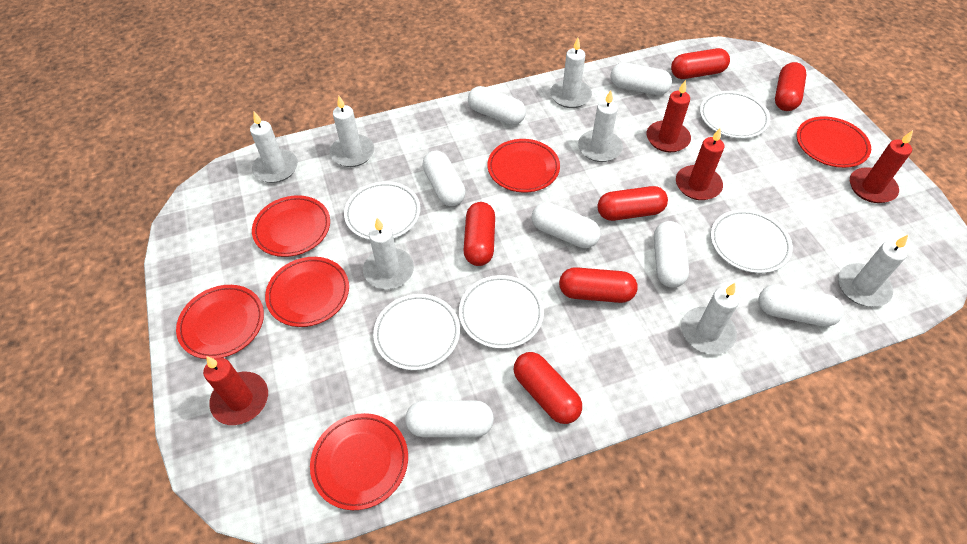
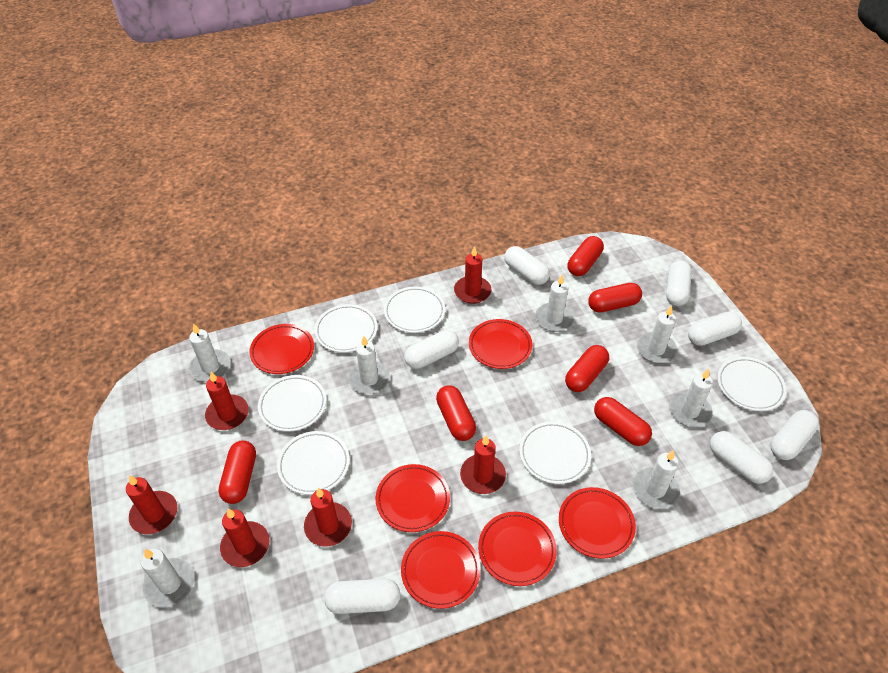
red candle: [203,356,268,425] [647,80,691,152] [676,128,724,200] [850,130,913,203] = 4 -> [126,475,177,534] [205,372,249,430] [220,509,269,567] [304,488,352,547] [454,246,491,304] [460,435,506,494] = 6
white plate: [344,181,421,240] [373,294,460,370] [459,275,544,349] [700,91,770,139] [711,209,793,273] = 5 -> [258,375,326,432] [277,431,350,495] [315,304,377,353] [384,287,445,333] [519,422,591,484] [717,357,786,411] = 6

